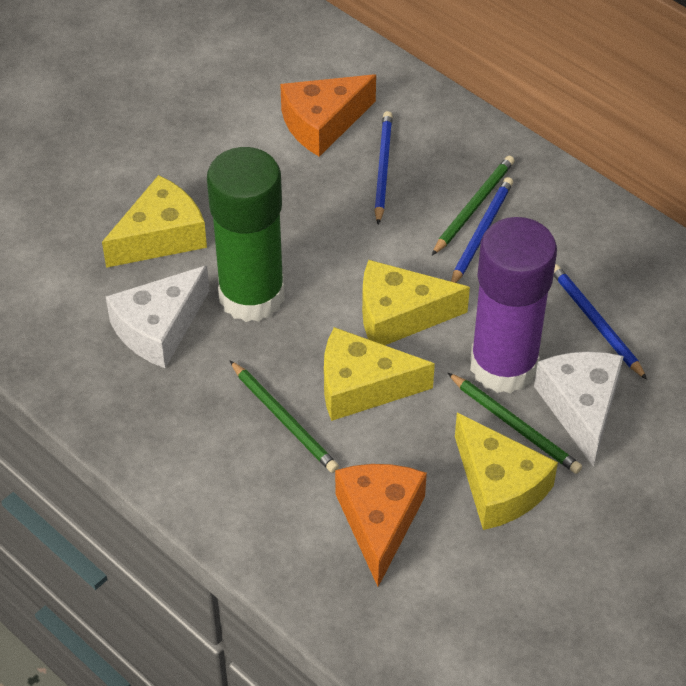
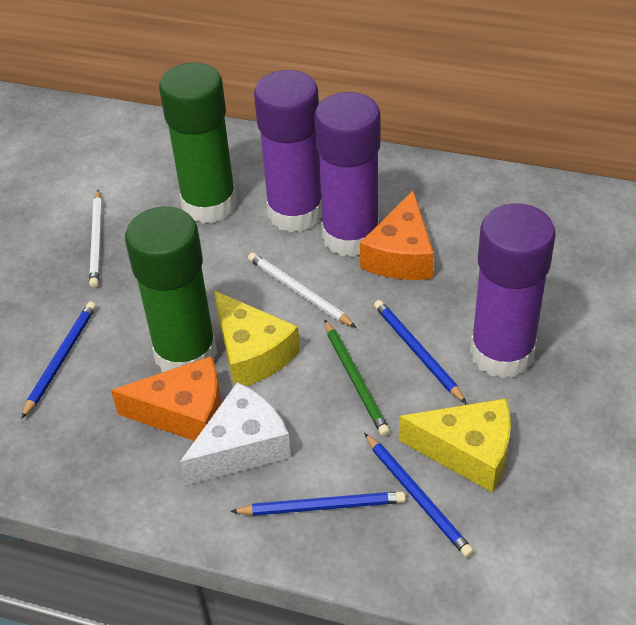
blue pencil: [375,111,393,225] [451,177,513,283] [554,264,647,380] = 3 -> [21,302,96,419] [230,491,406,516] [364,433,474,557] [374,300,467,404] = 4
green glue stick: [207,147,285,322] = 1 -> [125,206,217,372] [159,62,237,224] = 2
green pencil: [230,361,339,473] [432,156,515,255] [447,372,582,474] = 3 -> [325,320,390,436] = 1
purple glue stick: [470,217,557,394] = 1 -> [254,70,322,232] [314,92,380,257] [470,203,556,378] = 3
white cheese: [106,265,210,368] [534,352,624,467] = 2 -> [180,382,291,485] = 1
white pencil: none = 0 -> [89,189,102,288] [248,252,356,327] = 2
yellow cheese: [102,175,207,268] [324,327,435,421] [362,260,470,345] [455,412,558,530] = 4 -> [214,291,300,386] [399,398,511,492] = 2

